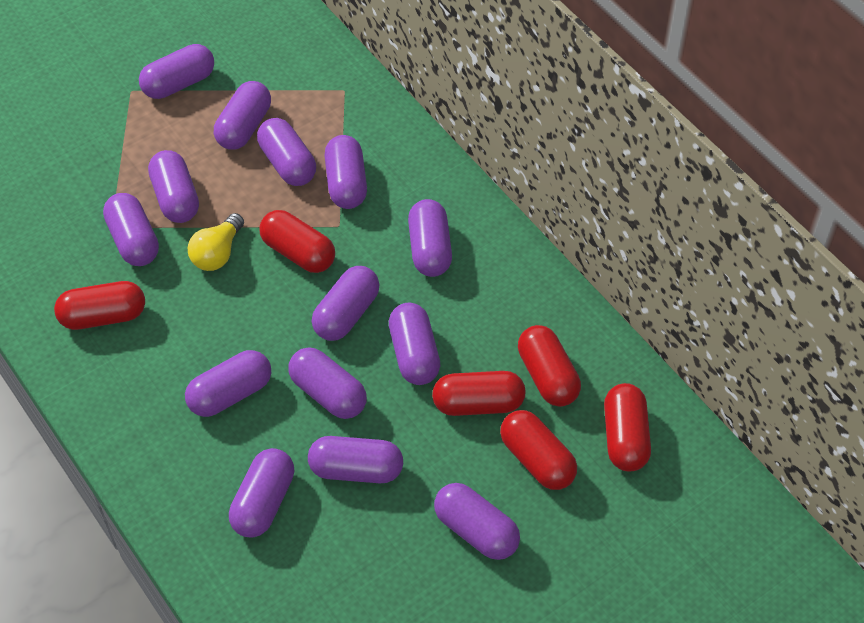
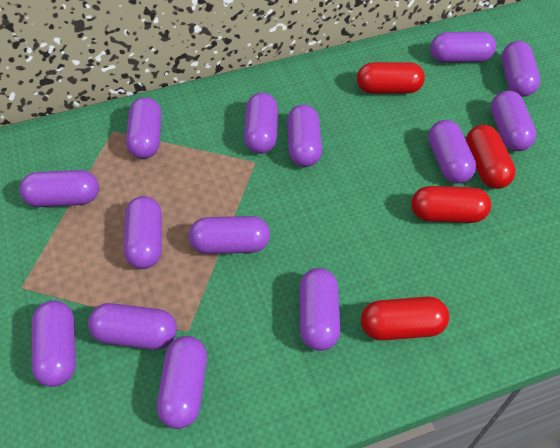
red capsule: [54,281,145,330] [259,210,335,273] [432,371,526,416] [500,410,577,490] [518,325,581,407] [604,383,651,472] = 6 -> [357,62,425,94] [361,296,449,341] [411,186,491,223] [466,125,516,189] = 4
yellow light bulb: [188,213,244,271] = 1 -> none = 0

